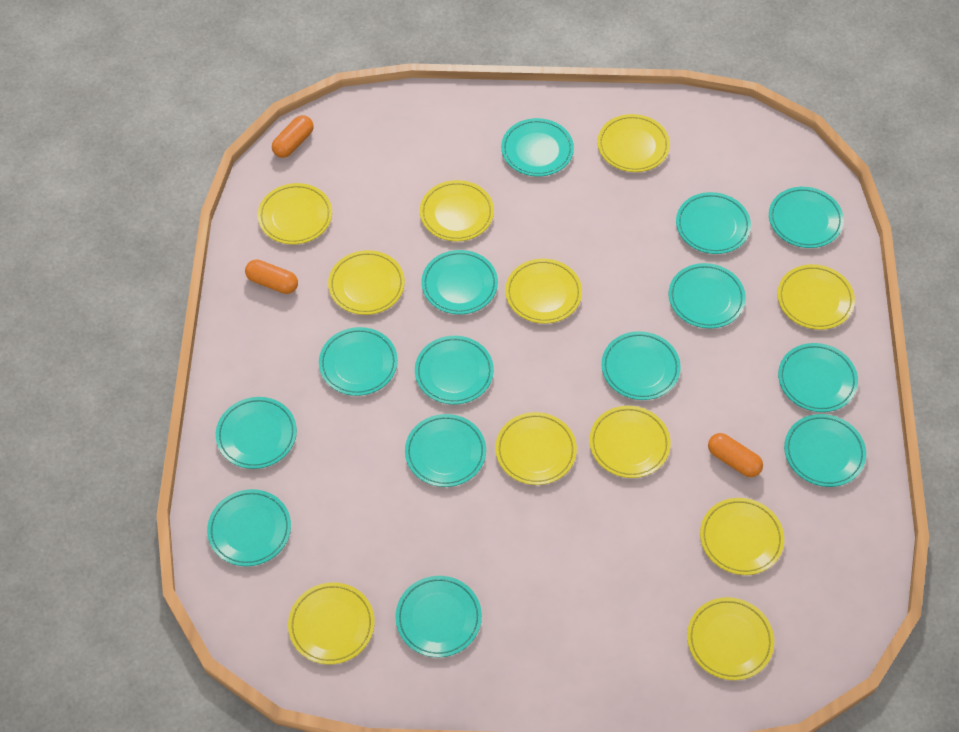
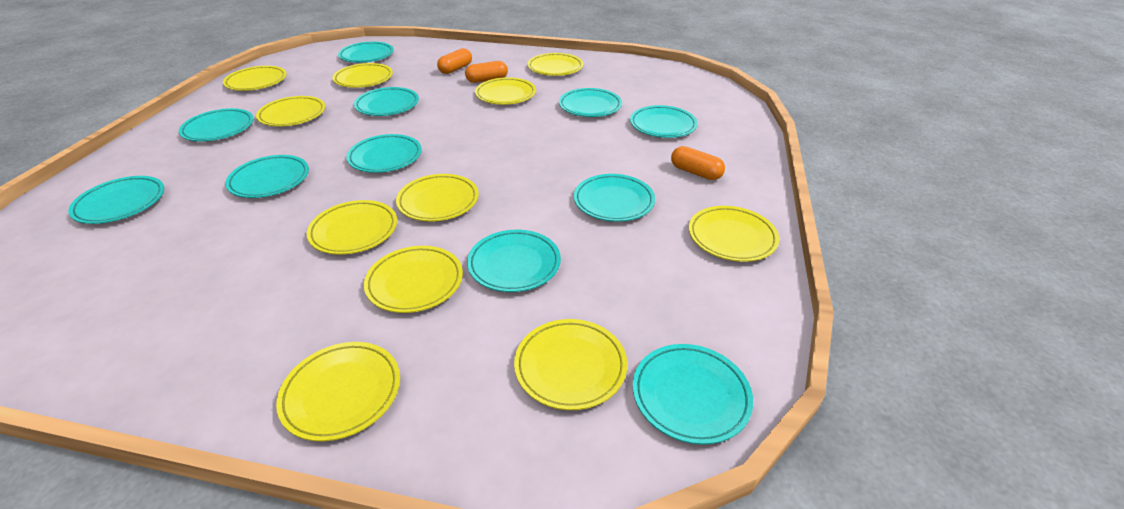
turquoise plate: [207,489,291,566] [216,397,297,469] [319,327,398,396] [395,576,482,657] [405,414,486,487] [415,336,494,405] [421,250,498,315] [501,118,574,176] [601,331,681,400] [669,263,746,328] [676,192,751,254] [769,187,844,248] [778,343,858,412] [784,414,866,487] = 14 -> [68,176,164,224] [179,108,254,141] [225,155,309,198] [338,42,394,63] [346,134,422,173] [354,87,419,116] [467,230,561,292] [559,88,622,117] [574,174,655,222] [630,105,698,138] [633,344,753,445] = 11

